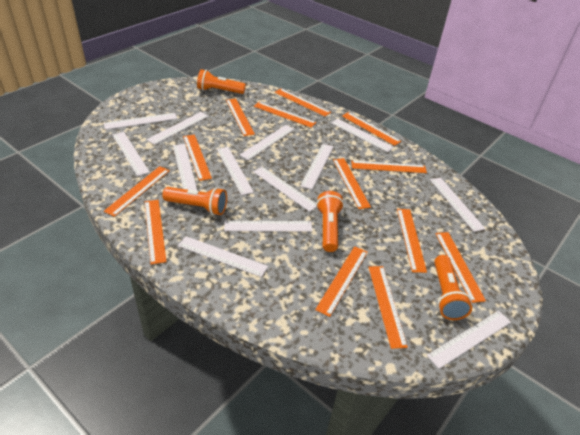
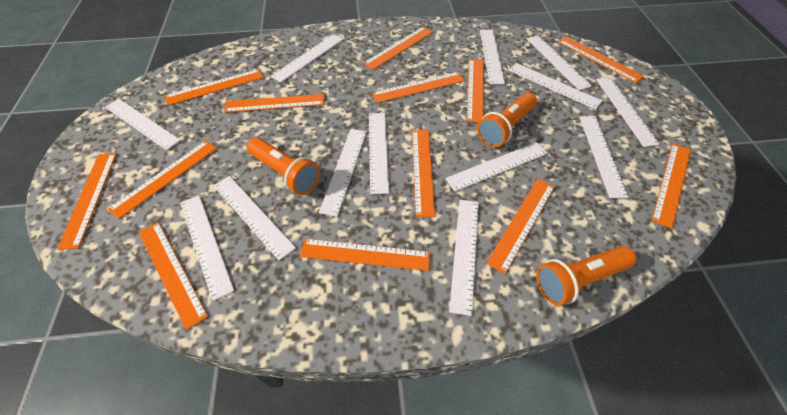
orange flashlight: [162,187,227,215] [197,69,246,94] [316,191,344,252] [434,255,472,320] = 4 -> [247,137,320,195] [477,93,537,147] [536,246,636,306] = 3

